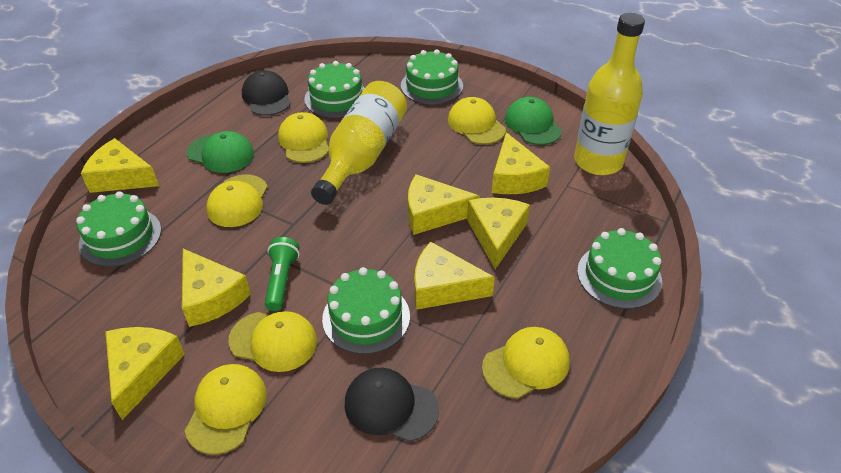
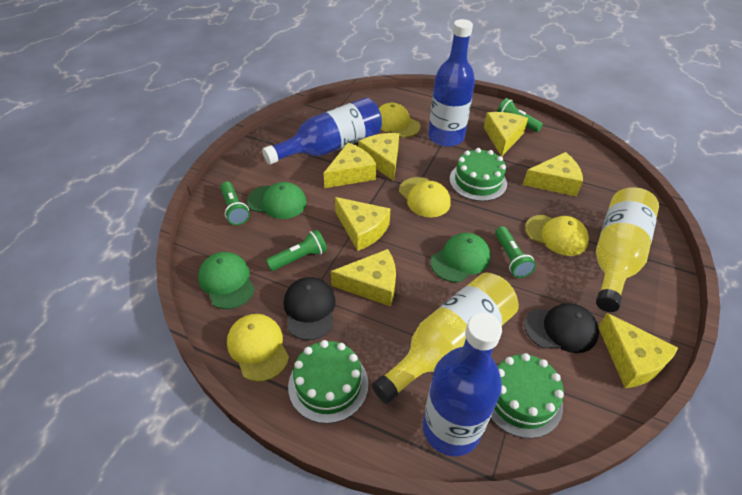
blue bottle: none = 0 -> [262,98,382,165] [423,313,502,456] [428,19,475,147] = 3
green cake: [76,191,161,267] [304,61,365,118] [322,267,410,354] [401,49,463,105] [577,228,662,309] = 5 -> [288,340,368,424] [449,148,507,201] [490,353,564,439] = 3
green cap: [187,131,254,173] [505,97,562,145] = 2 -> [198,252,255,309] [247,182,307,219] [430,233,491,282] = 3
green flashlight: [265,237,300,311] = 1 -> [220,182,250,225] [266,230,327,271] [495,226,536,278] [497,98,543,132] = 4
yellow cap: [185,364,267,455] [206,174,268,227] [228,311,317,372] [278,112,329,163] [448,97,506,145] [482,327,570,399] = 6 -> [227,314,289,382] [379,103,420,137] [399,177,451,217] [525,215,589,256] = 4

